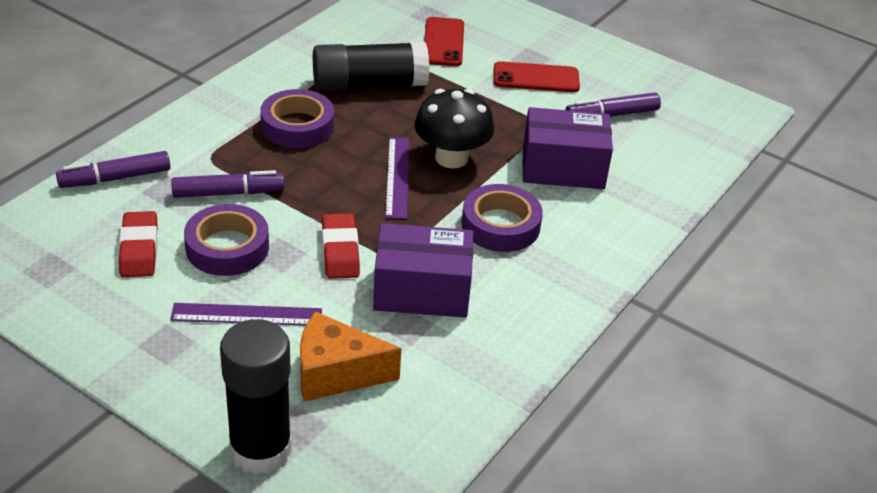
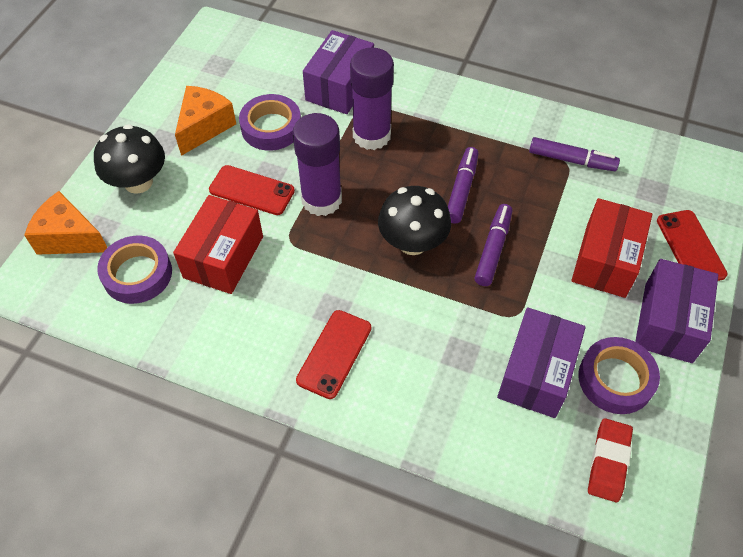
black glue stick: [220,319,292,475] [313,41,429,91] = 2 -> none = 0
black mushroom: [415,89,494,169] = 1 -> [94,124,165,194] [378,186,451,255] = 2
orange cheese: [300,311,401,401] = 1 -> [24,191,107,255] [175,86,236,156] = 2
purple box: [373,223,473,318] [522,107,613,189] = 2 -> [303,30,374,114] [497,307,586,418] [635,259,718,363] = 3
purple glue stick: none = 0 -> [293,113,342,216] [350,48,394,150] = 2
purple ruler: [170,303,322,326] [385,137,409,219] = 2 -> none = 0
red box: none = 0 -> [173,195,263,294] [571,198,652,298] = 2
red eraser: [119,211,158,277] [322,213,360,279] = 2 -> [588,418,633,502] = 1
red phone: [424,17,464,66] [494,61,580,92] = 2 -> [209,165,295,215] [296,310,372,399] [657,210,728,281] = 3

